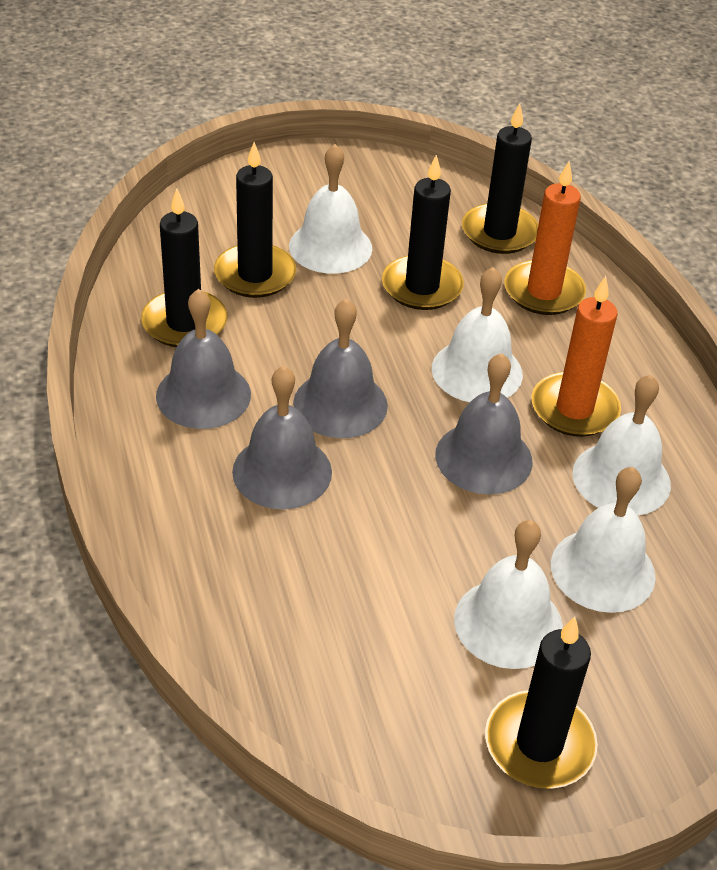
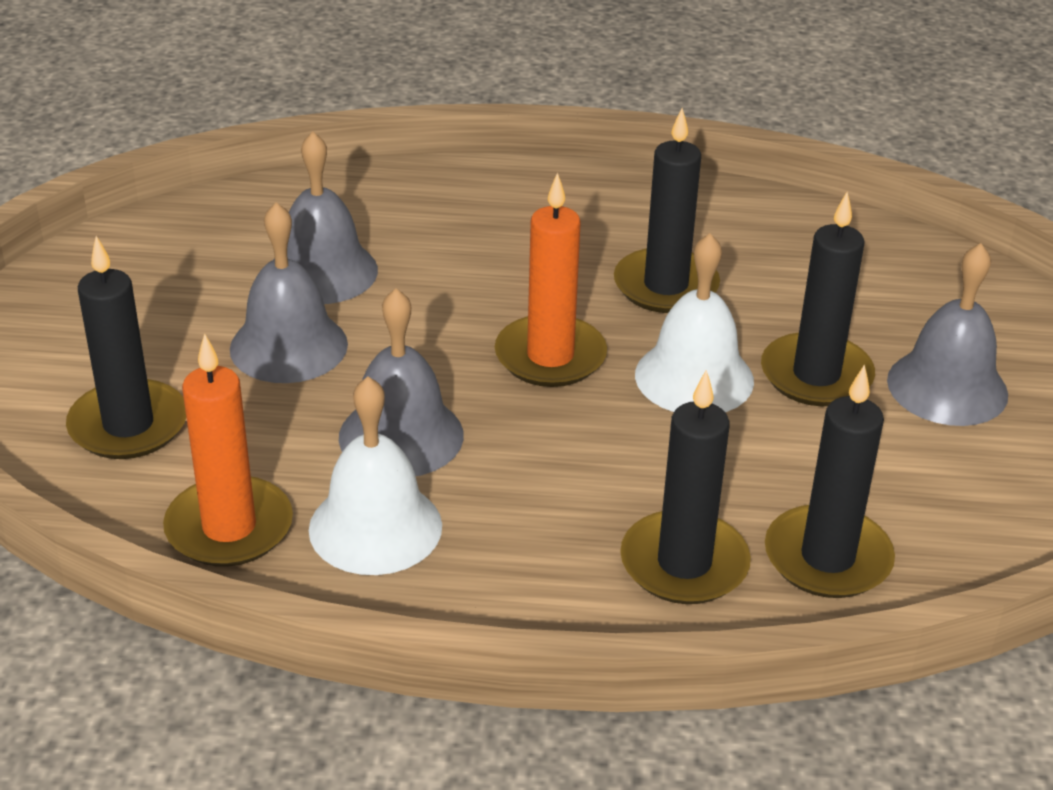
white bell: [289,144,372,274] [432,267,523,402] [454,520,563,669] [551,467,656,613] [572,375,671,516] = 5 -> [309,376,442,575] [635,233,754,412] = 2

